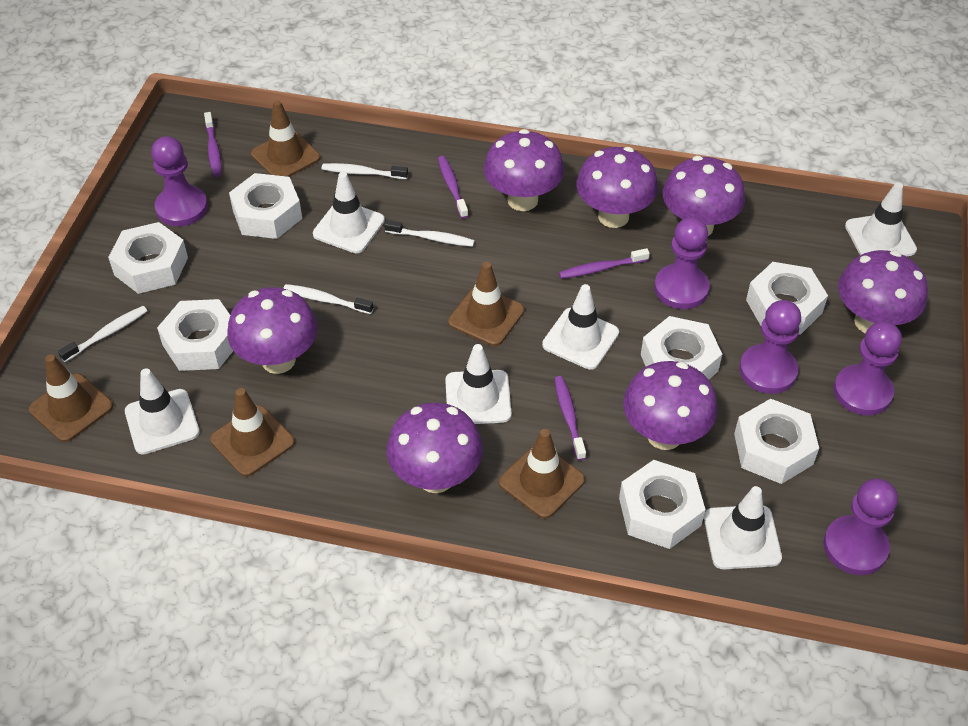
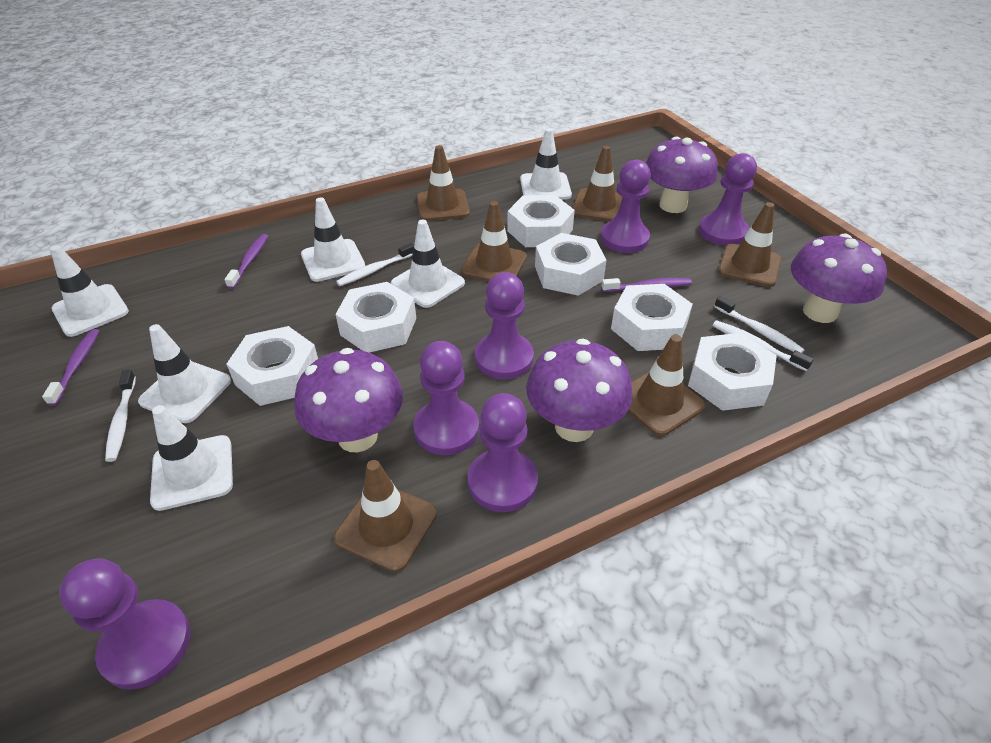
brown traffic cone: [29,354,113,442] [210,388,295,477] [251,100,320,177] [448,262,524,346] [499,429,585,519] = 5 -> [334,460,437,572] [416,145,470,221] [461,201,527,282] [572,146,623,221] [628,335,706,436] [718,202,781,287] = 6
purple mushroom: [227,287,317,374] [387,403,483,493] [484,129,564,211] [576,147,658,228] [623,361,717,450] [663,156,745,236] [838,250,928,334] = 7 -> [294,348,403,452] [526,339,633,442] [646,137,718,213] [791,234,887,323] = 4
purple pawn: [151,136,208,227] [654,217,710,309] [739,300,801,394] [823,478,898,575] [834,321,902,416] = 5 -> [59,558,191,690] [414,341,479,455] [468,393,538,512] [475,272,534,379] [601,160,651,253] [699,153,757,246] = 6
purple toothbrush: [204,112,221,177] [438,156,468,219] [554,376,586,460] [559,248,650,279] = 4 -> [42,329,99,406] [225,234,268,289] [602,278,692,292] = 3
white nut: [108,222,188,294] [157,299,233,371] [229,173,302,239] [619,460,706,549] [641,316,722,380] [734,399,819,484] [746,262,828,335] = 7 -> [226,326,318,406] [335,282,416,353] [507,195,575,247] [535,233,607,296] [611,284,693,351] [688,333,777,411] = 6

